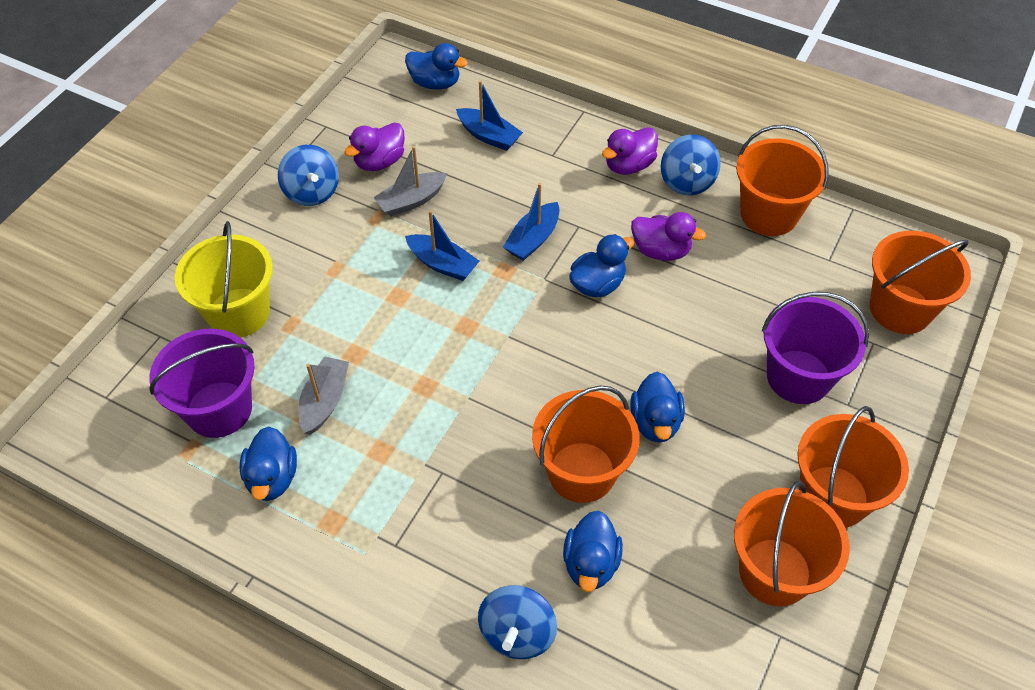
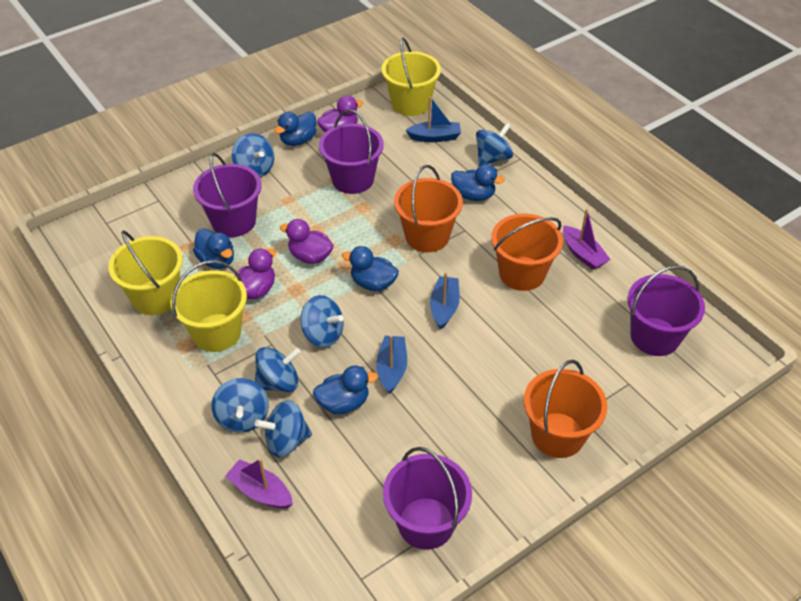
blue spinning top: [278,145,339,206] [478,585,557,659] [661,134,721,196] = 3 -> [212,378,269,433] [232,133,274,177] [255,347,301,392] [255,400,312,457] [301,295,344,348] [476,123,513,166] = 6
grey boat: [298,356,349,435] [373,146,447,217] = 2 -> none = 0
orange bucket: [532,385,639,503] [734,481,850,606] [736,125,829,236] [797,406,909,528] [870,231,971,334] = 5 -> [394,165,463,252] [491,214,563,291] [524,360,607,458] = 3
purple boat: none = 0 -> [225,458,293,509] [563,209,611,270] = 2
purple bucket: [149,329,255,438] [762,292,869,404] = 2 -> [193,153,261,237] [319,110,384,194] [383,447,472,550] [628,265,705,356] = 4
yellow bucket: [175,221,273,338] = 1 -> [108,230,183,315] [170,260,247,352] [381,38,441,116] = 3

